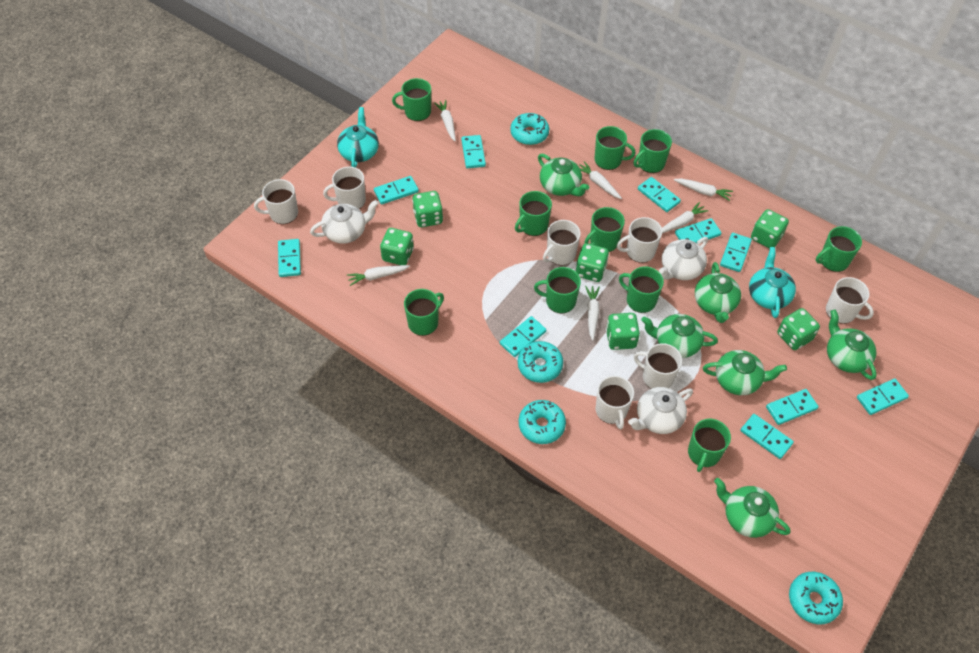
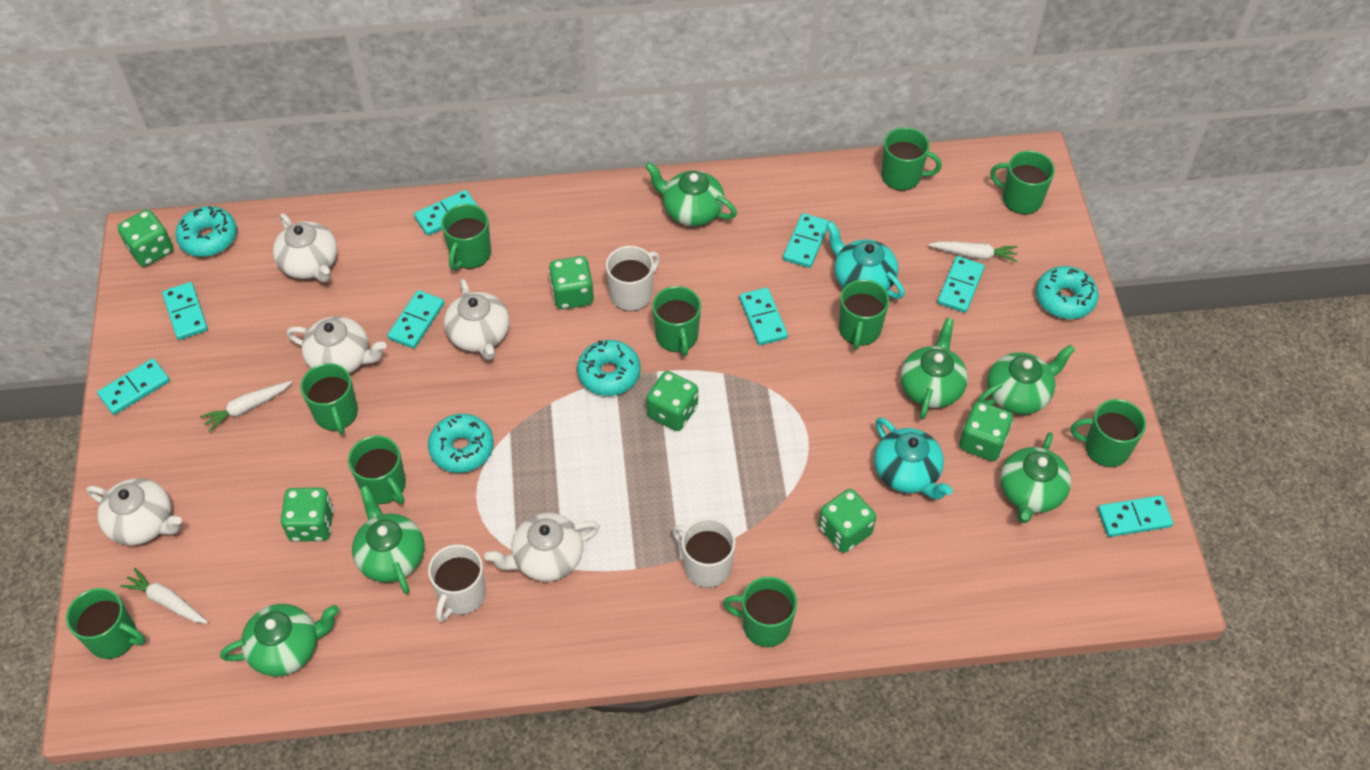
turquoise domino: [278,239,301,277] [374,176,419,205] [461,135,486,168] [500,316,546,357] [638,177,681,212] [675,218,721,244] [720,233,752,272] [741,414,794,459] [766,389,819,425] [857,379,909,415] = 10 -> [97,358,170,415] [162,282,208,340] [387,290,444,349] [414,190,477,236] [739,287,788,345] [783,213,829,268] [937,256,985,313] [1098,495,1173,537] = 8
white carrot: [347,265,410,286] [434,100,456,141] [579,161,622,199] [585,286,600,341] [662,202,709,233] [674,178,733,201] = 6 -> [120,568,208,623] [200,381,292,432] [929,241,1017,262] = 3
white mug: [254,179,298,224] [323,167,366,209] [543,220,581,265] [595,376,634,429] [617,217,662,263] [634,343,682,389] [826,277,874,324] = 7 -> [428,544,486,622] [606,246,660,311] [672,518,735,588] = 3
white teapot: [310,200,379,244] [628,387,693,434] [659,237,708,280] = 3 -> [86,478,182,546] [273,214,337,282] [287,316,386,373] [444,279,509,360] [484,513,600,582] = 5

